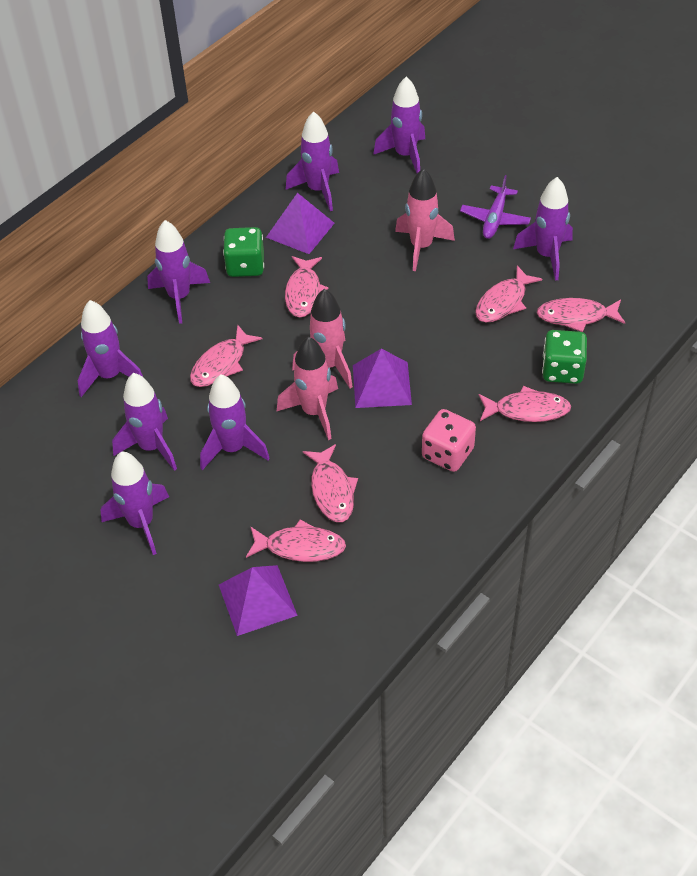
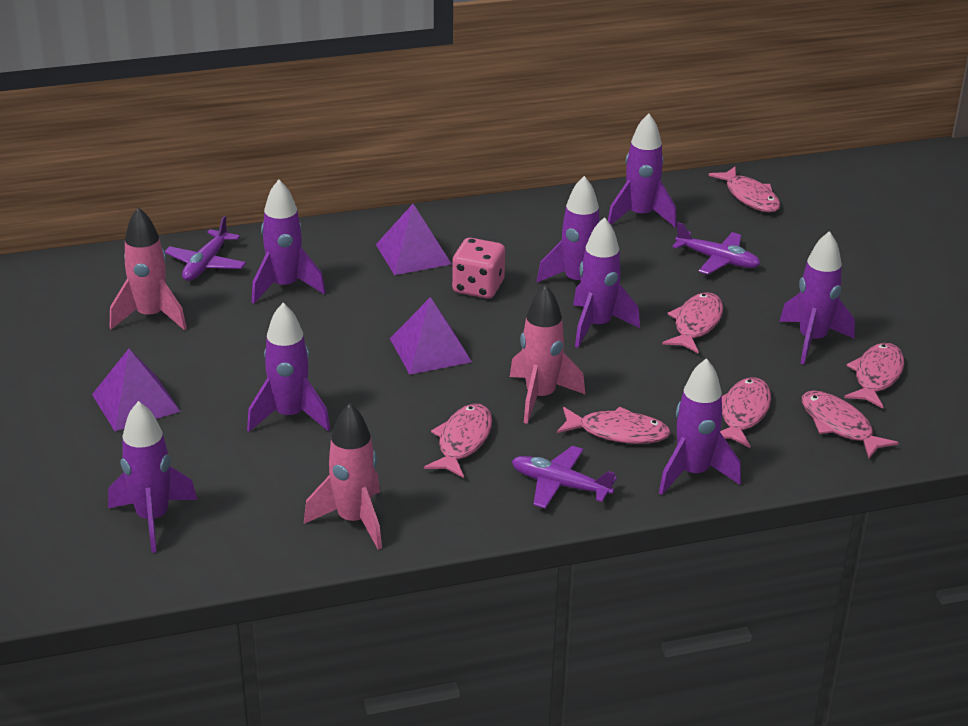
green dice: [223,227,264,277] [542,330,587,384] = 2 -> none = 0
purple plane: [460,175,531,239] = 1 -> [164,216,246,281] [512,446,617,508] [672,222,760,275] = 3

